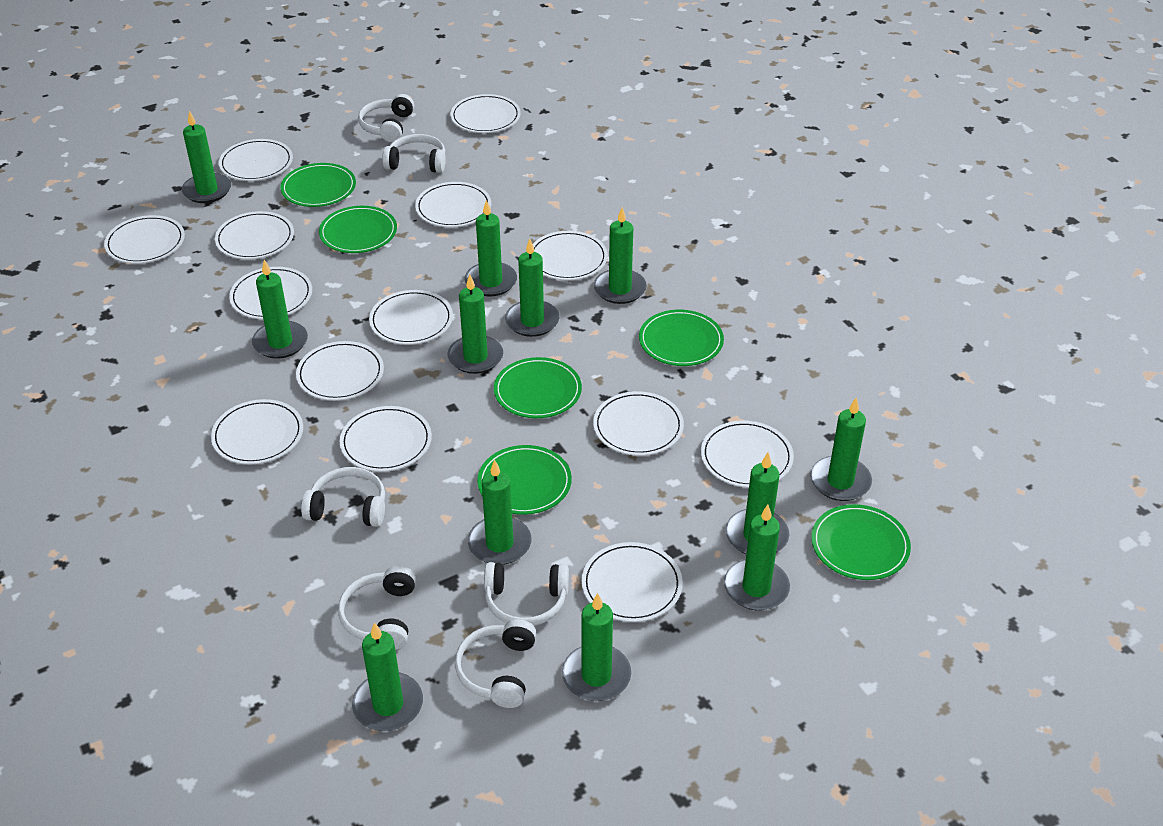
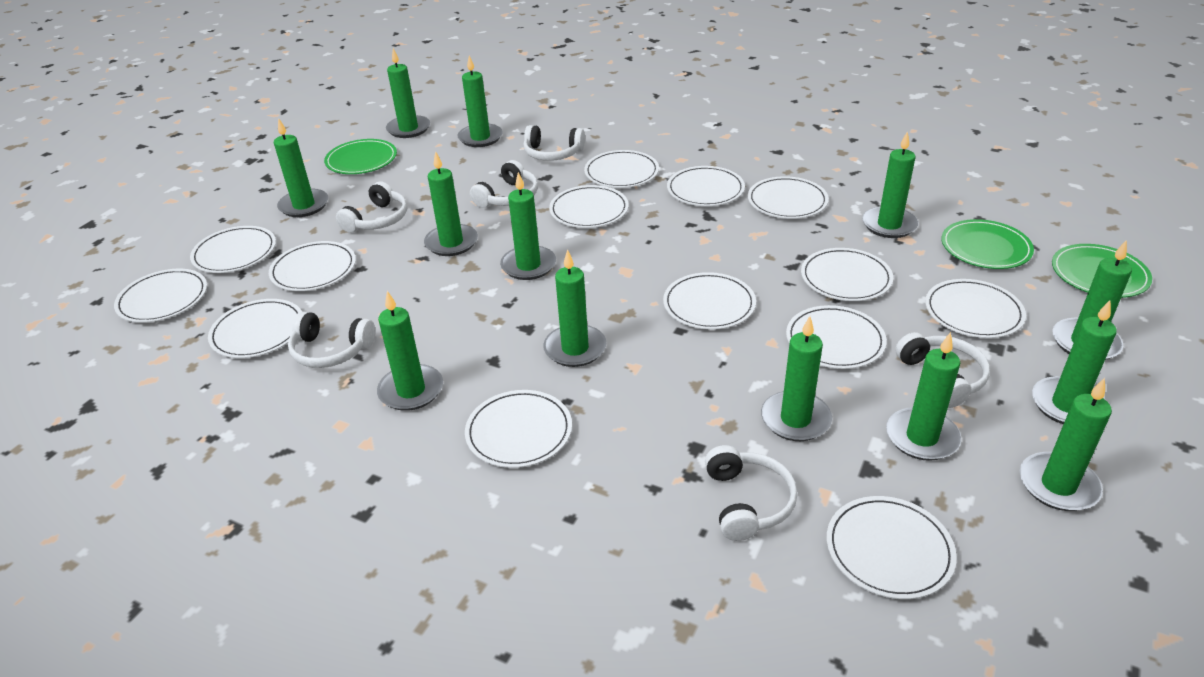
green candle: [182,111,231,203] [252,260,308,359] [352,622,423,731] [447,275,503,374] [465,200,517,296] [468,460,531,565] [505,239,559,337] [562,593,631,701] [594,208,647,304] [724,505,790,611] [726,453,789,554] [810,398,872,501] = 12 -> [274,118,328,217] [377,291,443,411] [386,48,430,138] [424,151,478,256] [457,56,503,147] [500,172,556,280] [543,249,606,367] [761,316,832,441] [862,131,918,238] [886,332,961,461] [1020,378,1112,511] [1032,300,1117,424] [1053,240,1132,360] = 13
green plate: [280,163,356,207] [319,206,397,253] [477,445,572,515] [494,357,582,418] [639,310,724,366] [811,504,911,580] = 6 -> [324,139,397,174] [941,219,1034,269] [1052,244,1152,298] = 3

